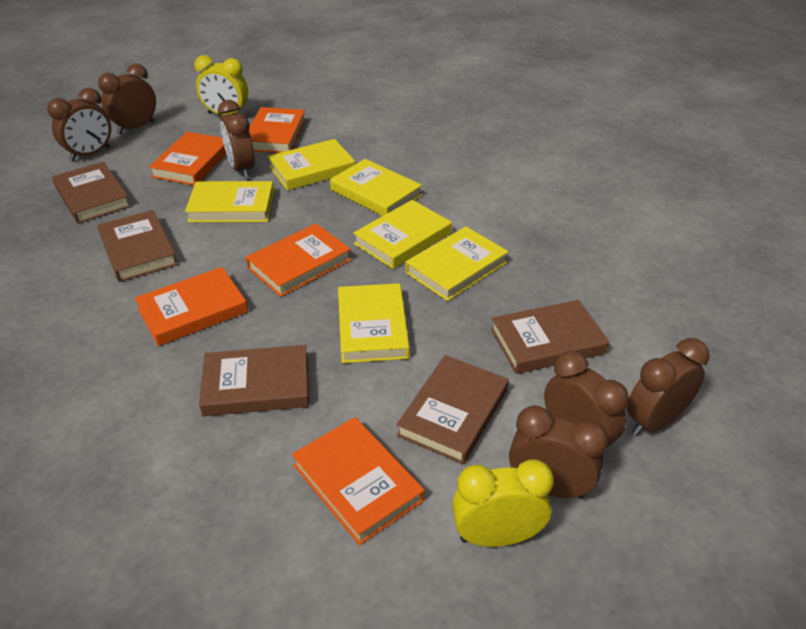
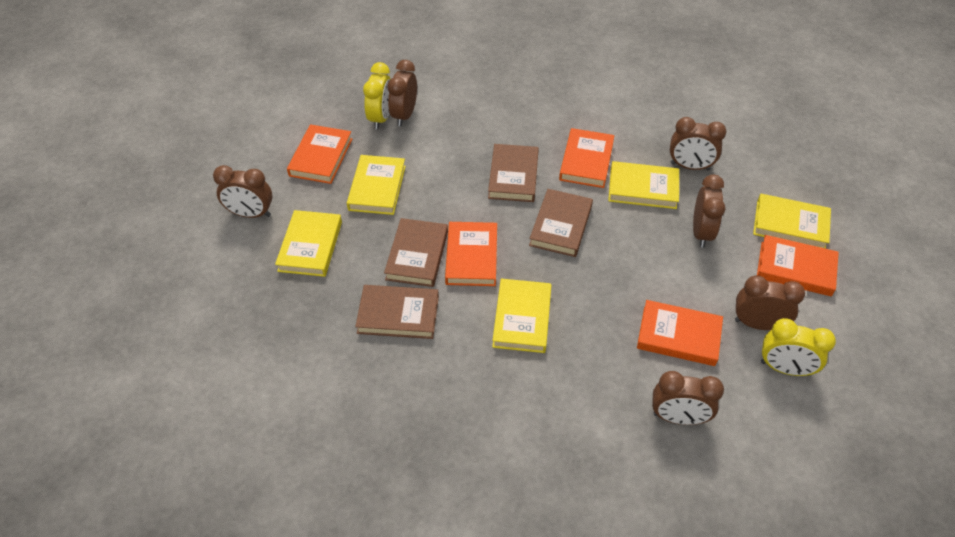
brown book: [52,161,131,224] [97,210,178,282] [199,345,309,416] [397,355,509,465] [491,300,609,374] = 5 -> [355,285,439,339] [384,218,448,287] [488,144,539,202] [529,189,593,257] = 4
yellow book: [185,181,274,222] [268,139,355,191] [330,159,422,216] [338,283,409,363] [353,200,452,269] [405,227,509,301] = 6 -> [275,210,342,277] [347,155,406,215] [492,278,552,353] [608,161,679,209] [753,194,831,249] = 5

